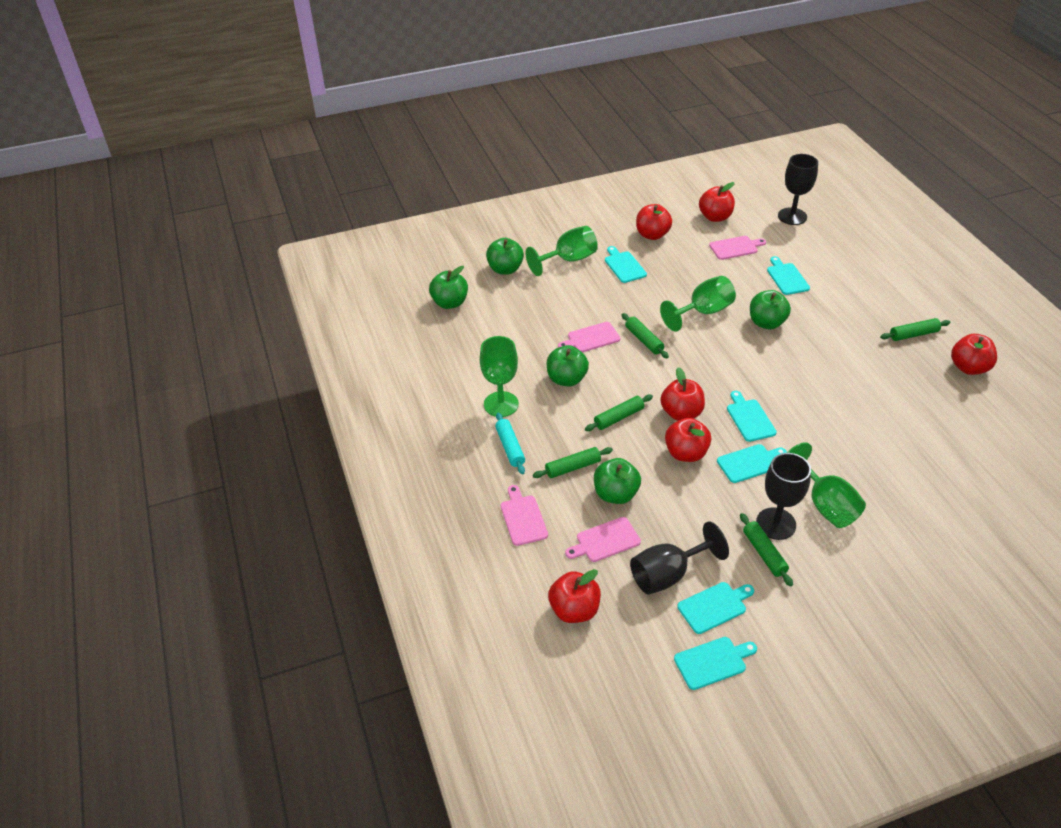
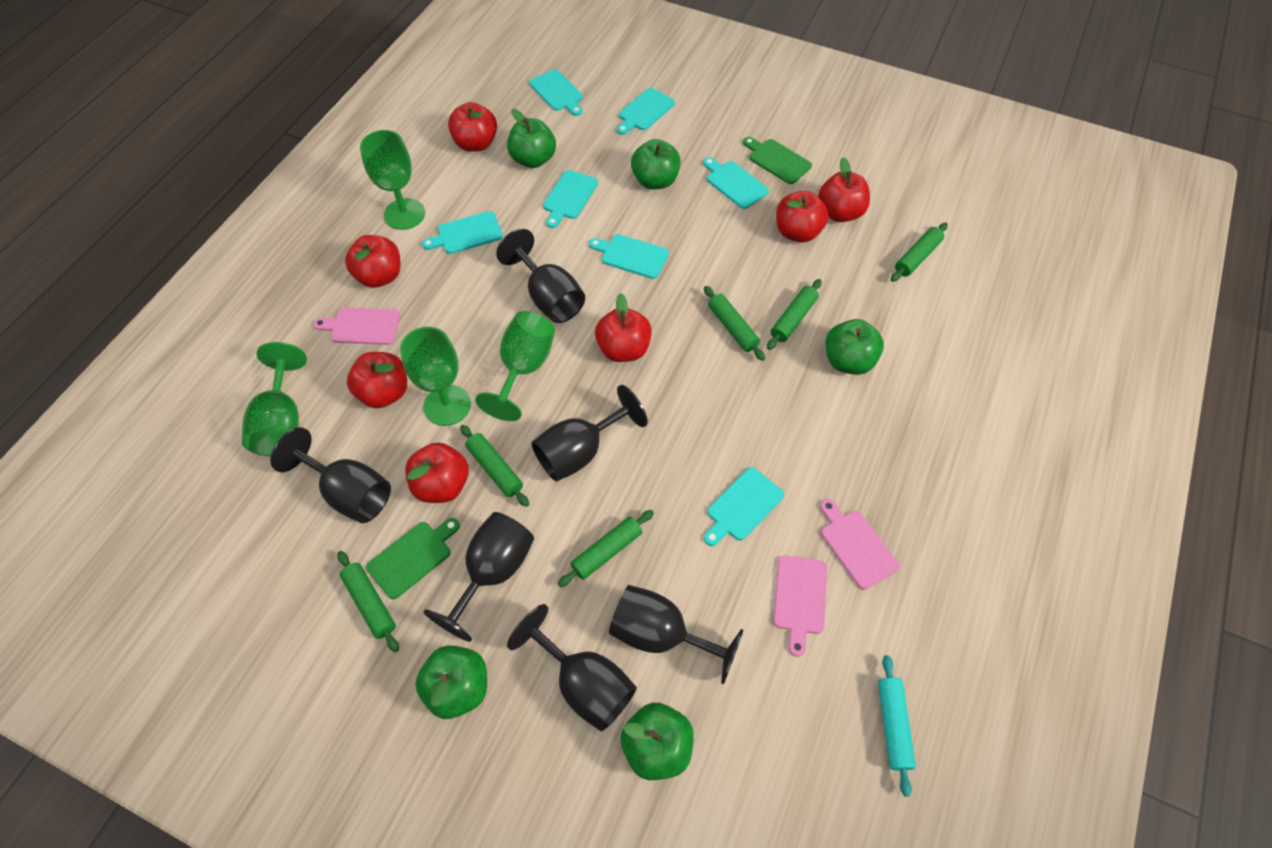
black goblet: [630,521,729,595] [756,453,811,540] [778,154,818,225] = 3 -> [270,427,391,523] [424,512,534,642] [496,229,585,323] [507,604,637,731] [531,385,648,482] [609,585,743,684] = 6
green cutting board: none = 0 -> [366,518,460,599] [743,137,812,184] = 2
green rolling pin: [533,447,613,478] [585,395,653,431] [622,313,669,358] [740,513,793,586] [880,318,950,341] = 5 -> [337,551,399,652] [460,425,529,507] [558,510,654,587] [704,286,765,361] [767,279,822,350] [891,223,948,282] = 6
pink cutting board: [501,485,548,546] [558,322,620,352] [565,517,641,562] [709,236,766,260] = 4 -> [313,307,400,345] [773,555,827,657] [820,499,899,590] = 3
red apple: [548,569,601,623] [636,204,672,240] [660,367,705,421] [665,418,711,462] [699,182,735,222] [951,334,997,375] = 6 -> [345,235,400,288] [347,352,407,408] [405,442,469,503] [448,102,497,152] [595,293,652,362] [776,191,829,242] [818,157,870,222] = 7
turquoise cutting board: [605,246,647,283] [674,637,757,690] [677,582,754,634] [717,444,787,483] [727,391,777,442] [767,256,810,295] = 6 -> [422,211,503,254] [529,69,583,116] [543,170,598,228] [589,234,669,279] [617,88,675,135] [703,157,769,209] [704,467,784,546] = 7

